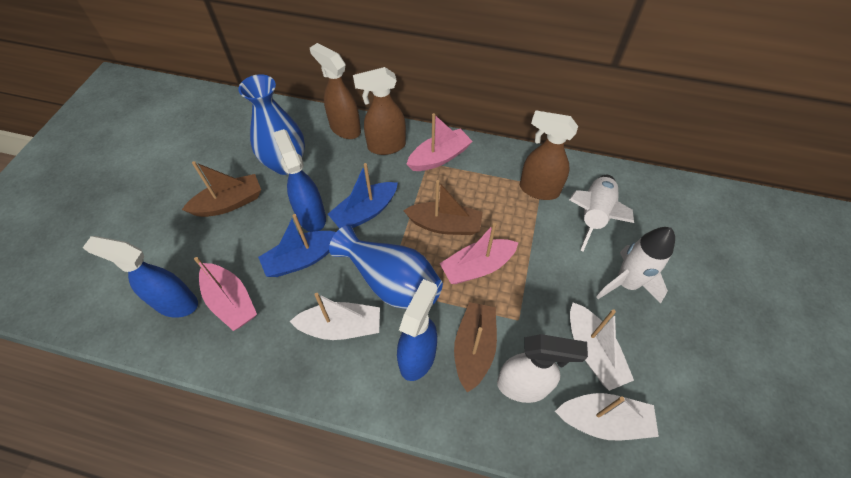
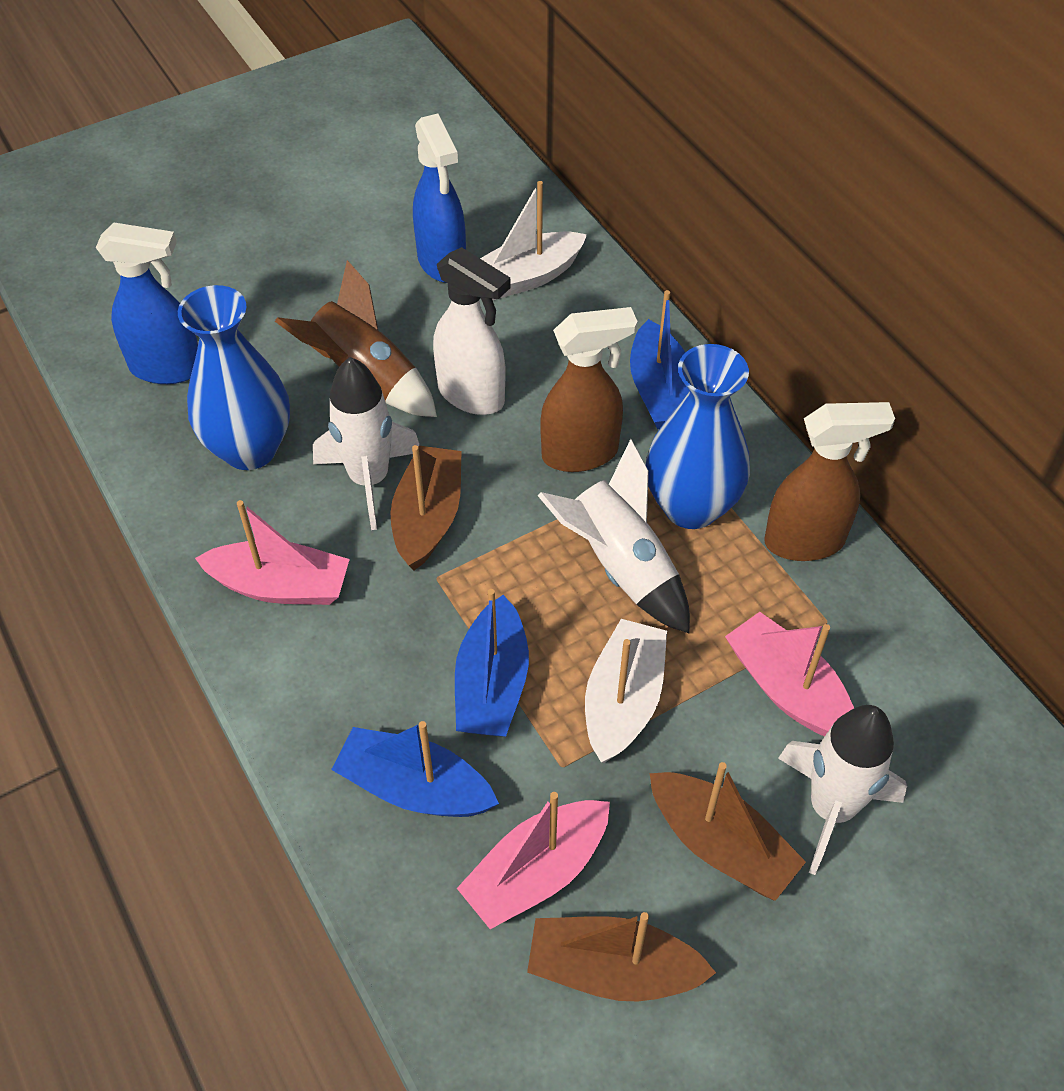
blue boat: [258,214,336,277] [328,163,398,229] = 2 -> [331,721,499,817] [455,589,529,736] [630,290,689,429] = 3
blue spray bottle: [83,236,198,318] [273,129,326,232] [397,279,438,381] = 3 -> [96,222,198,384] [413,114,466,283] = 2
brown rocket: none = 0 -> [275,260,437,417] = 1
brown spray bottle: [310,43,361,139] [353,67,406,155] [520,110,578,200] = 3 -> [540,307,637,472] [764,402,895,561] = 2
white boat: [289,293,380,340] [555,393,659,441] [570,303,634,391] = 3 -> [480,181,587,300] [585,619,667,763] = 2
white rocket: [569,175,634,252] [596,227,675,303] = 2 -> [313,357,420,530] [538,439,690,633] [778,705,907,875] = 3

